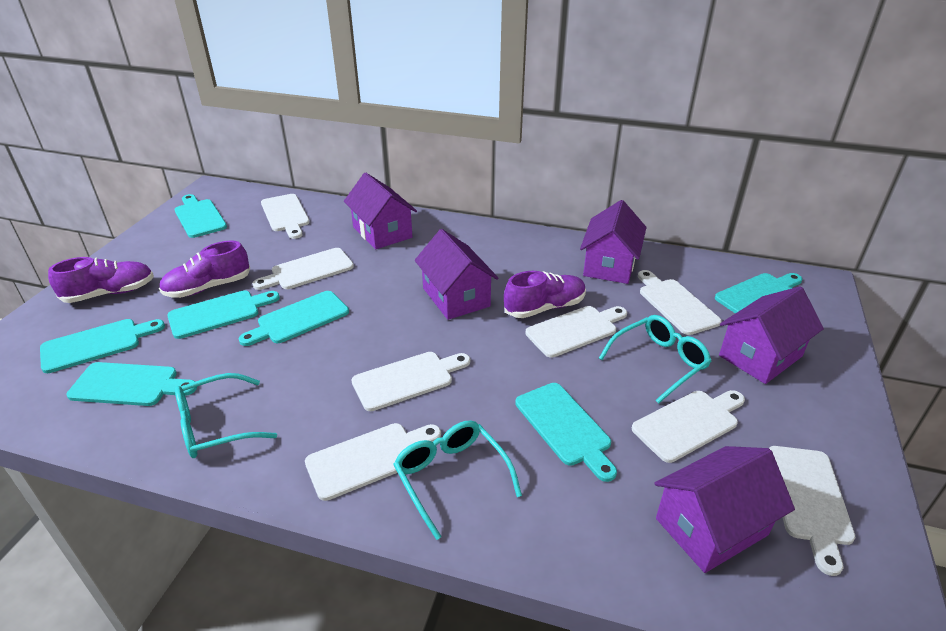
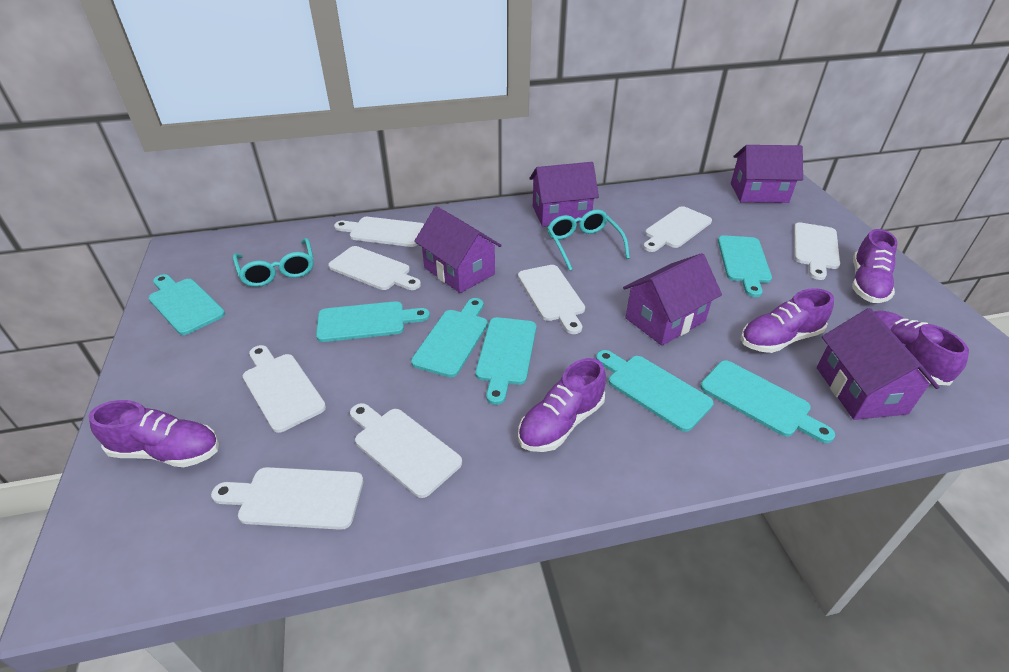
purple shoe: [48,257,154,303] [159,241,250,298] [504,271,586,318] = 3 -> [89,400,219,467] [518,358,606,452] [741,288,834,353] [852,229,897,303] [875,311,969,385] = 5
turquoise glasses: [175,373,277,458] [393,420,522,540] [599,315,711,404] = 3 -> [233,238,314,287] [547,210,630,271] = 2

